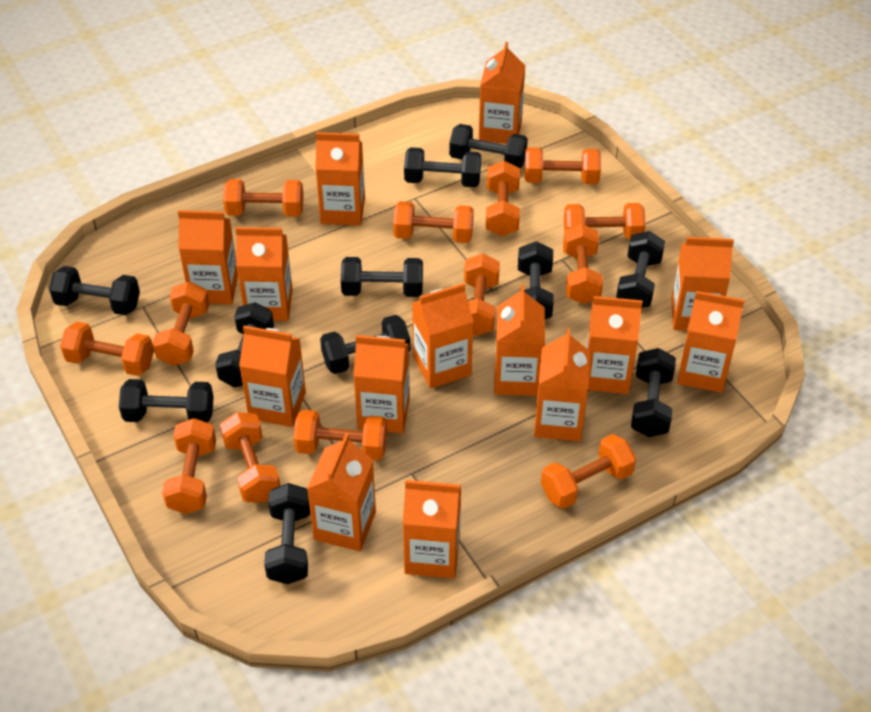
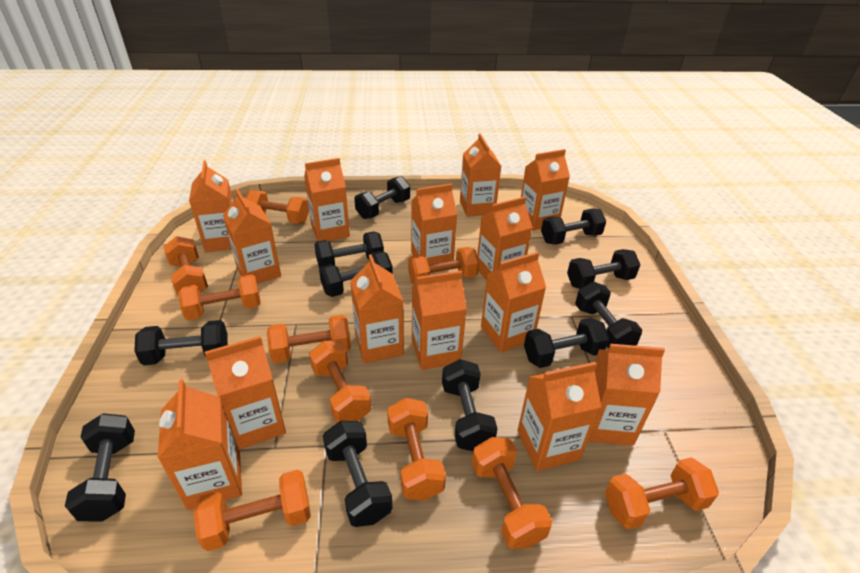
orange dumbbell: [60,322,154,376] [152,281,210,366] [162,418,216,514] [220,412,280,503] [223,179,304,217] [293,410,387,460] [393,201,474,243] [464,254,500,336] [486,161,520,236] [524,147,601,184] [541,434,636,509] [563,224,603,304] [564,203,646,240] = 13 -> [163,236,208,295] [178,274,261,320] [193,470,311,551] [246,190,309,224] [267,315,351,363] [309,341,371,423] [387,398,446,500] [408,247,479,285] [472,437,552,549] [605,457,719,530] = 10

